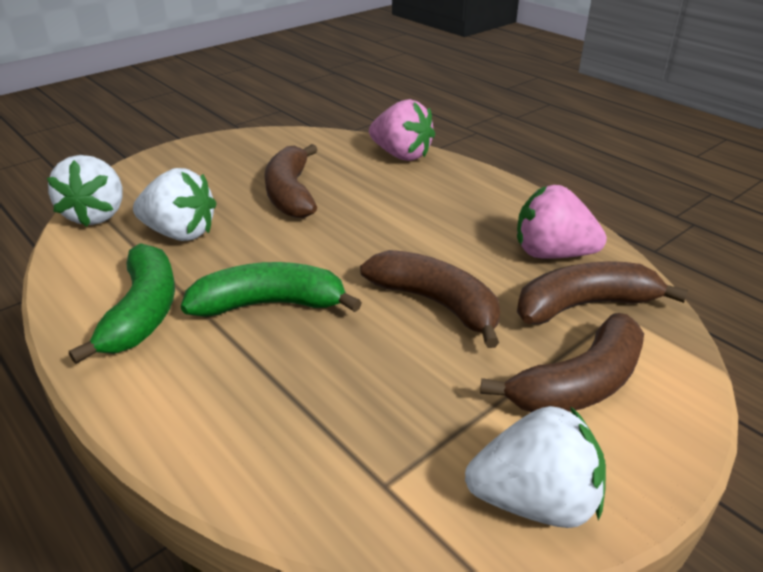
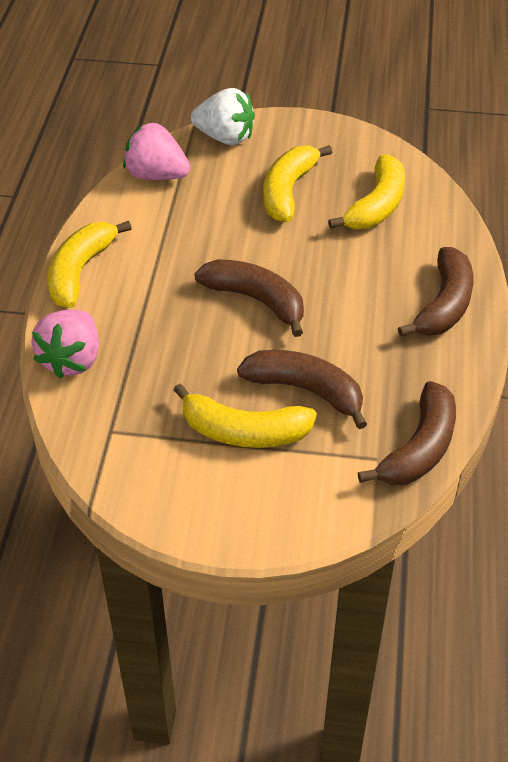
green banana: [69,243,175,364] [181,262,362,317] = 2 -> none = 0
white strawberry: [47,155,122,227] [133,168,217,241] [465,406,606,528] = 3 -> [191,88,255,145] = 1
yellow banana: none = 0 -> [47,221,132,308] [174,384,317,448] [263,145,332,222] [328,154,405,229] = 4

